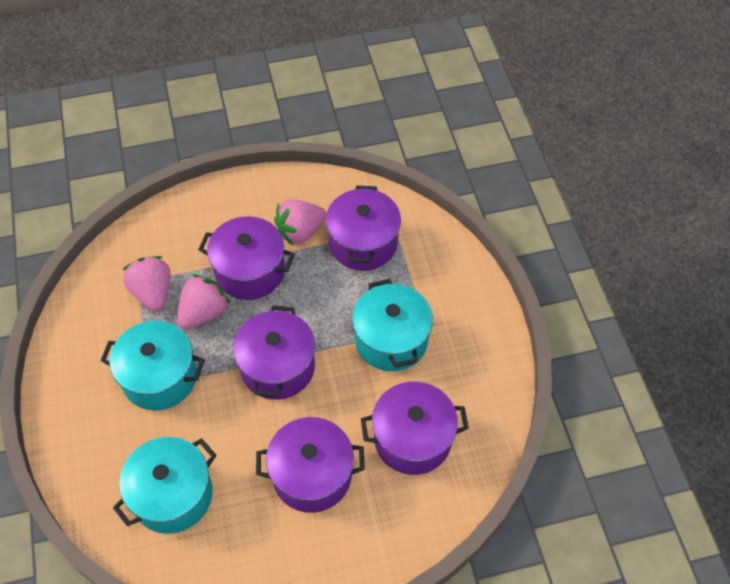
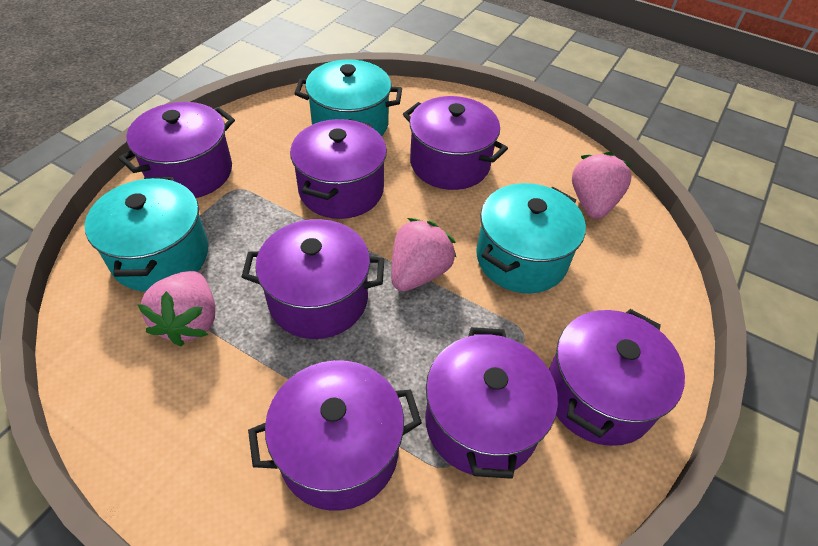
purple pot: [198,216,295,300] [233,305,315,400] [256,417,365,513] [326,185,401,271] [361,381,469,475] = 5 -> [118,102,235,198] [242,219,384,339] [248,360,422,511] [290,119,387,219] [403,96,508,190] [425,327,558,479] [549,309,685,446] = 7

